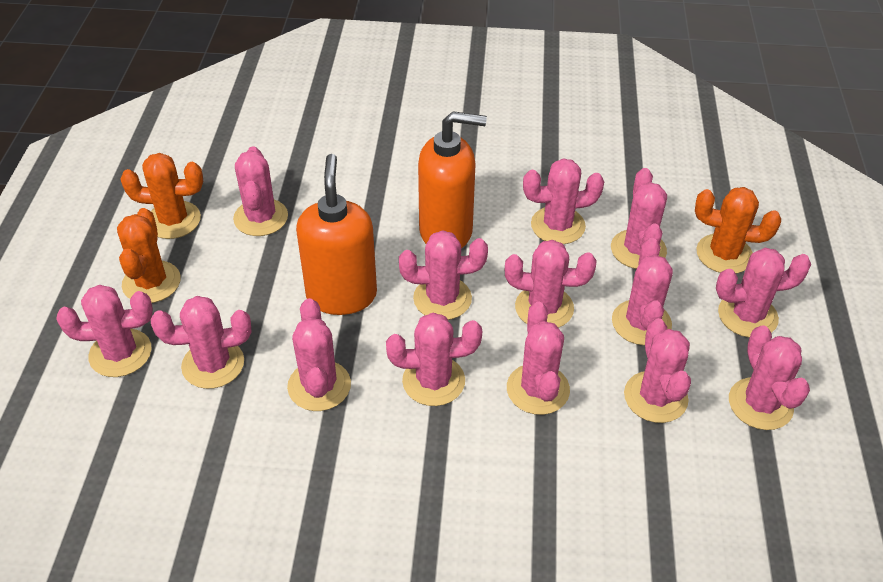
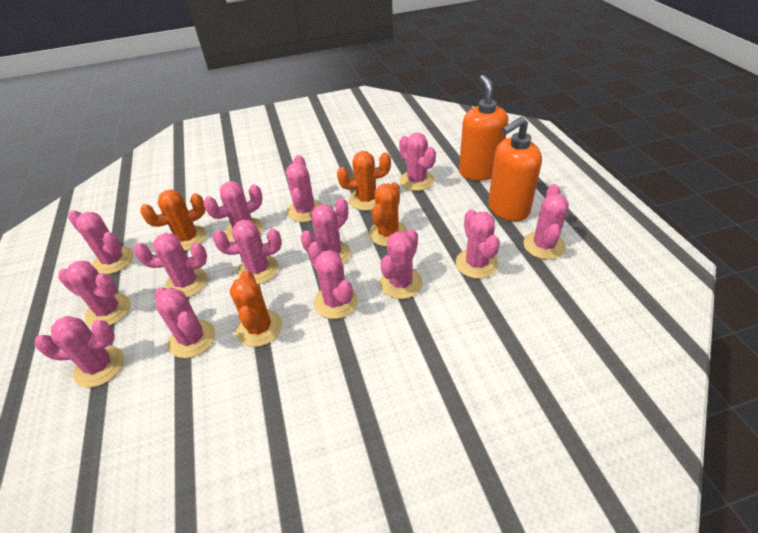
orange cactus: [117,208,181,303] [120,153,203,239] [695,187,781,274] = 3 -> [140,190,206,251] [230,271,282,347] [337,151,391,211] [369,182,407,247] = 4

